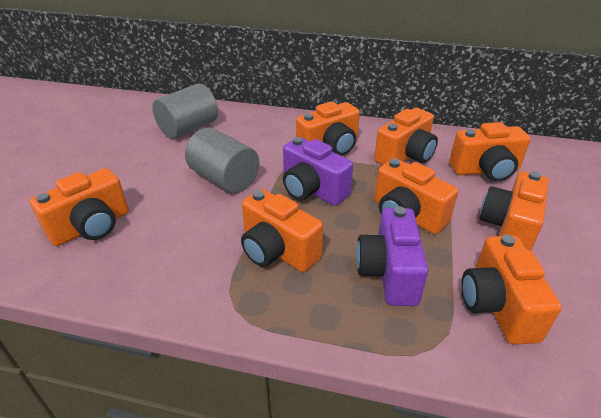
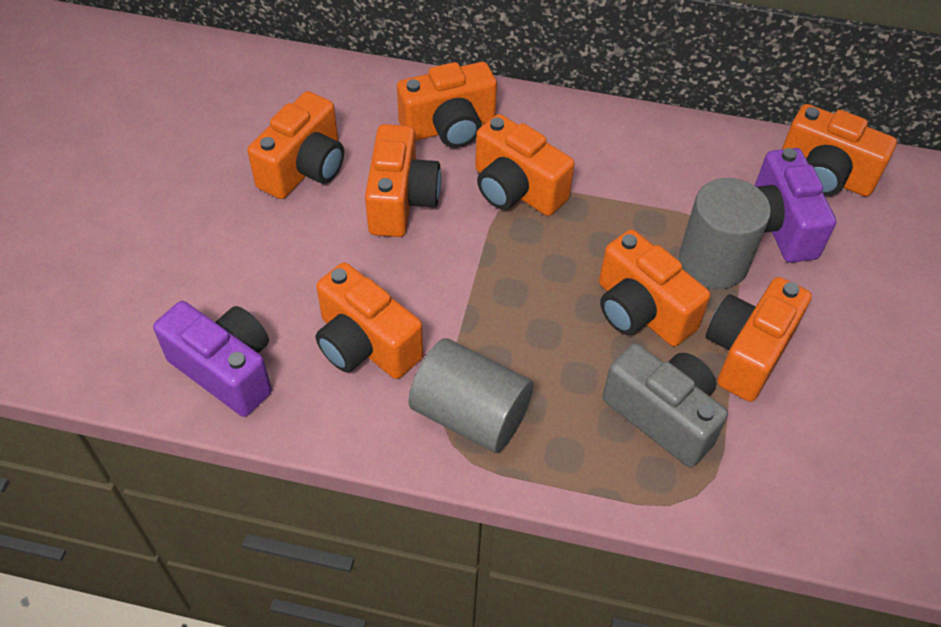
grey camera: none = 0 -> [602,343,728,467] = 1

